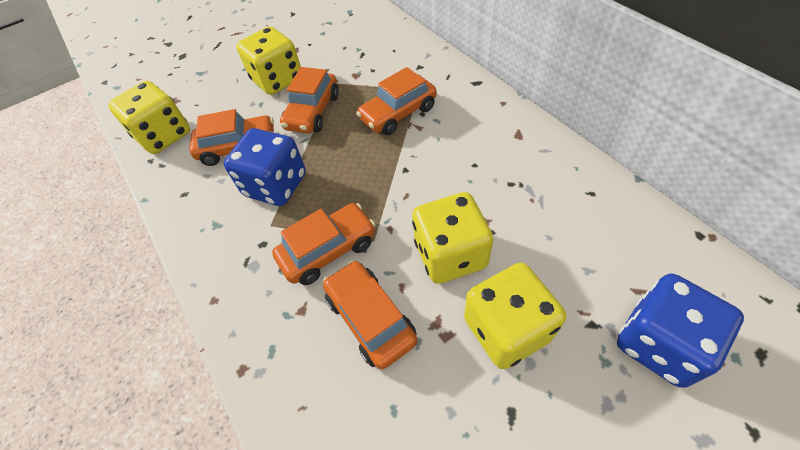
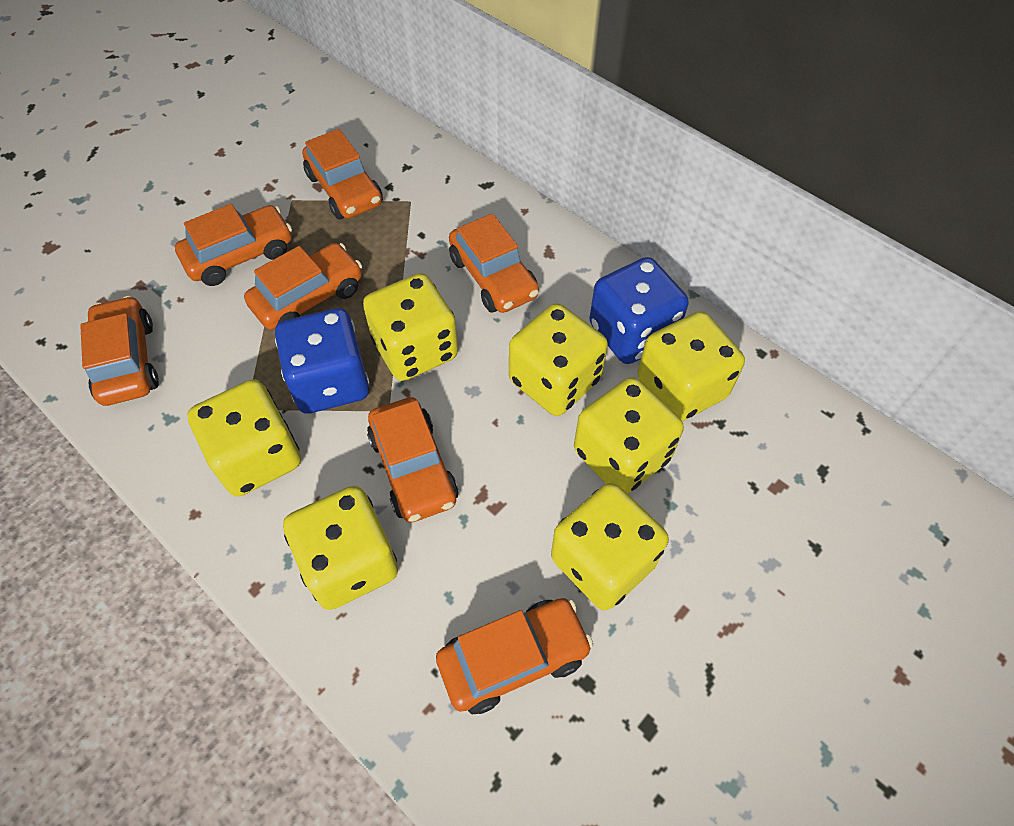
orange car: [189,109,274,166] [272,203,376,285] [280,67,339,133] [323,260,417,369] [356,67,437,135] = 5 -> [80,295,159,406] [175,204,292,286] [244,243,362,330] [302,129,383,220] [367,397,458,523] [436,598,593,714] [449,214,539,313] = 7
yellow dice: [108,81,190,154] [236,27,301,95] [412,192,494,284] [464,262,566,369] = 4 -> [187,379,301,497] [283,486,398,610] [363,273,458,381] [509,303,608,416] [551,483,669,610] [574,377,684,494] [637,311,745,421] = 7

